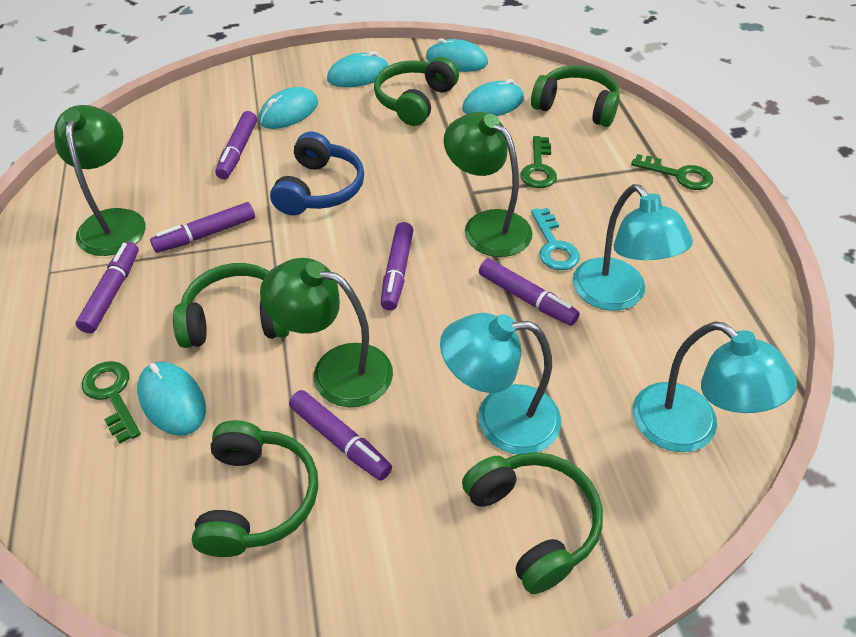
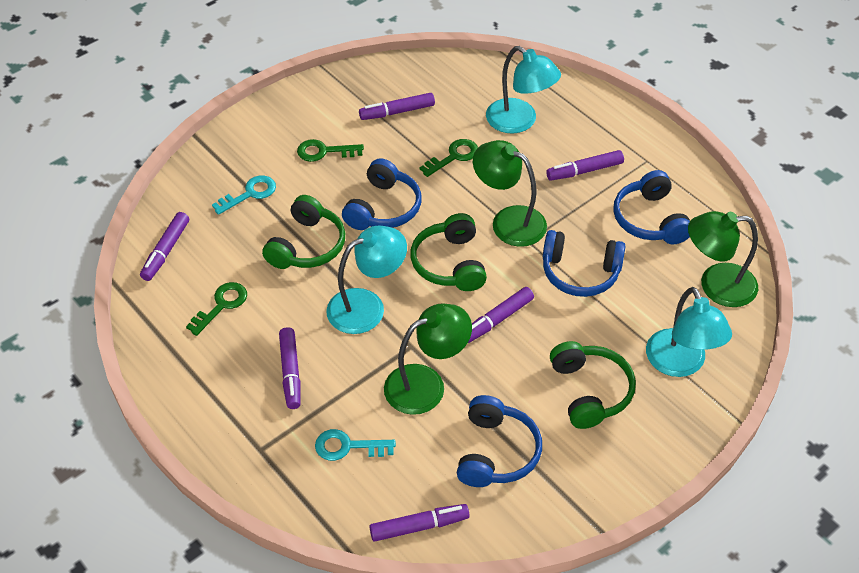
blue headphones: [270,132,364,215] = 1 -> [342,158,421,230] [457,395,542,487] [543,230,626,297] [613,170,690,244] = 4
green headphones: [173,263,290,348] [192,420,318,557] [374,57,459,126] [462,452,603,594] [531,65,620,127] = 5 -> [262,195,345,269] [411,213,487,291] [550,341,636,429] = 3
turquoise key: [531,208,580,270] = 1 -> [212,176,276,215] [315,429,396,461] = 2
turquoise mouse: [137,362,206,436] [259,87,318,129] [327,51,389,87] [426,38,488,72] [462,79,524,116] = 5 -> none = 0

